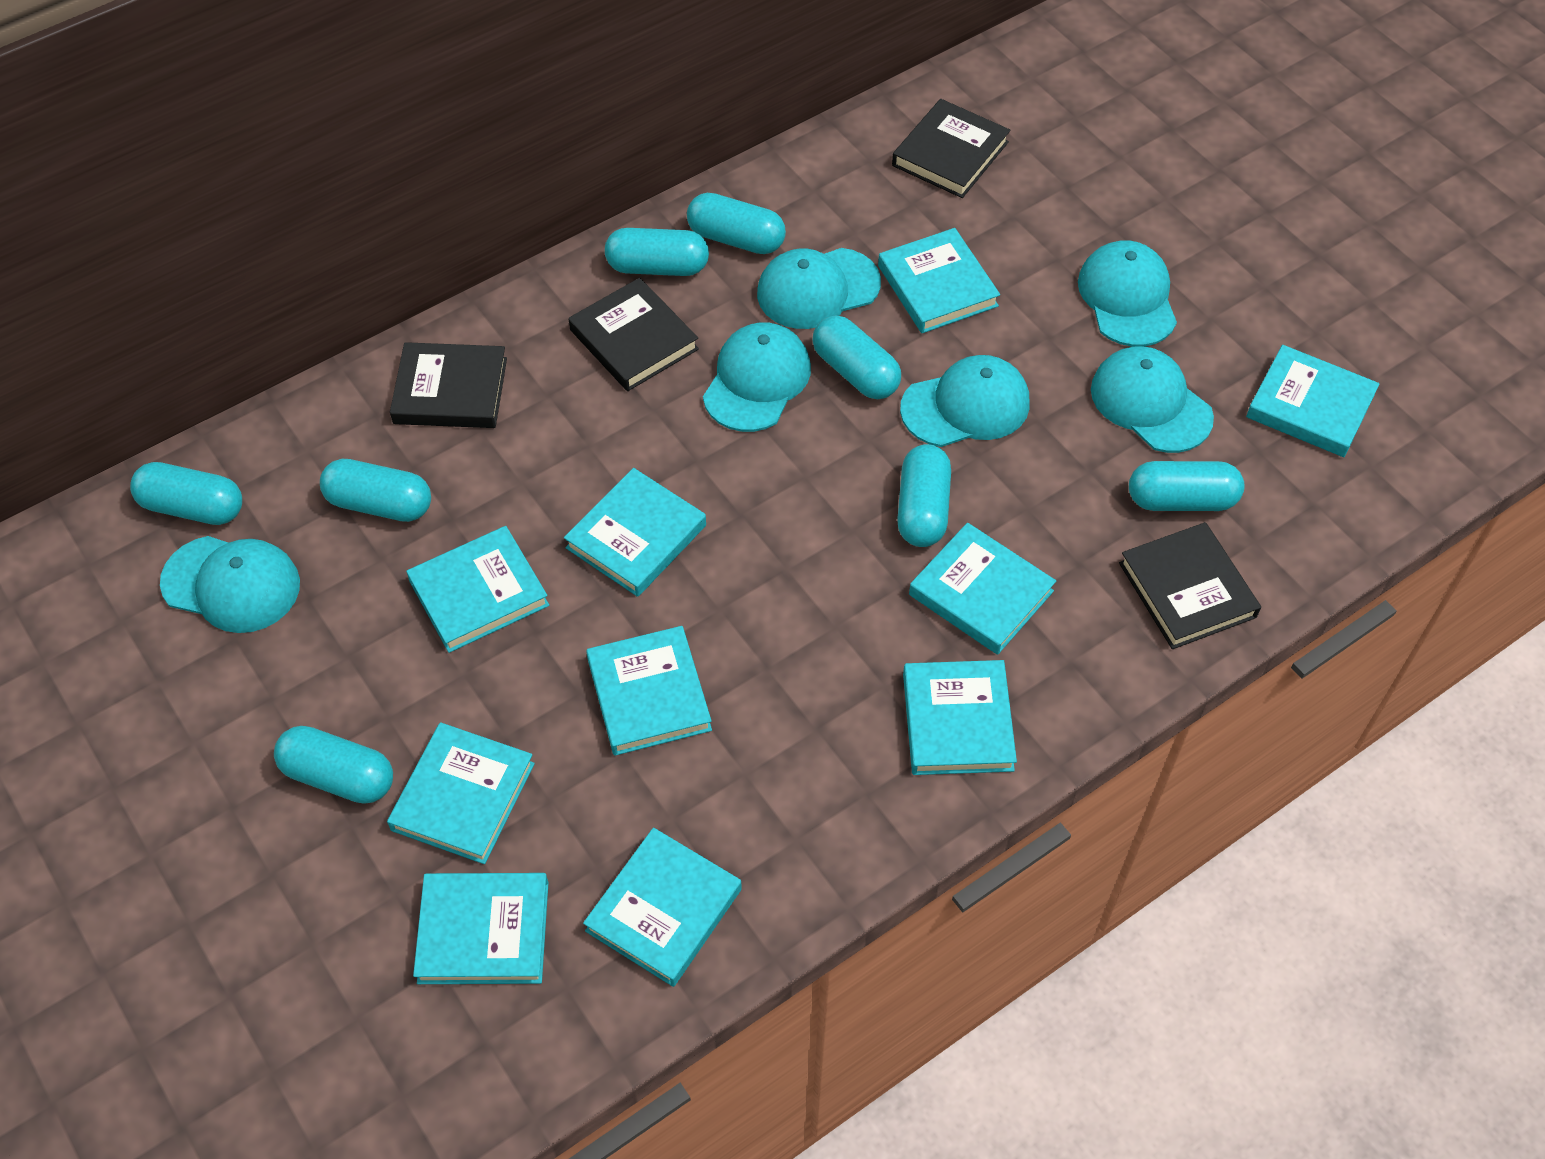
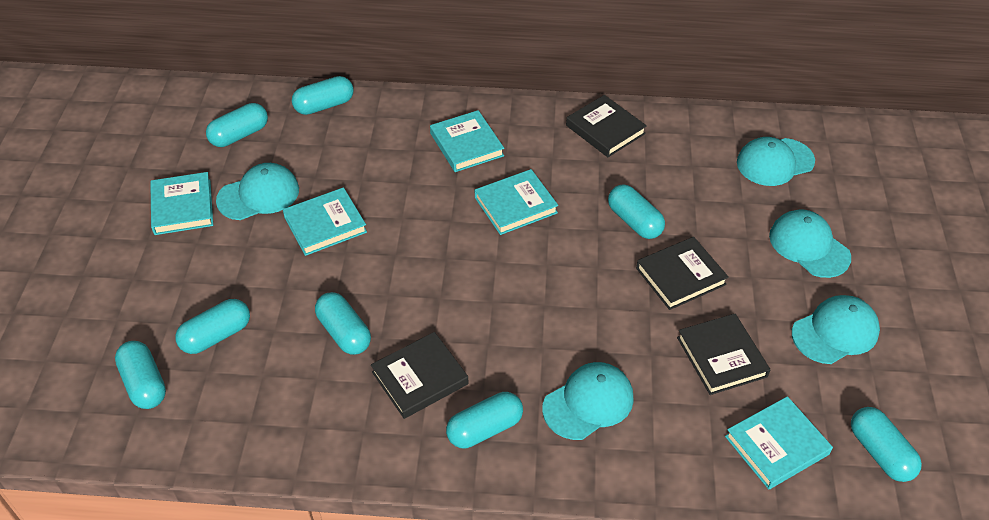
turquoise book: [387,722,535,864] [406,526,549,653] [413,873,548,984] [564,468,706,597] [583,828,742,987] [586,626,712,756] [878,228,1000,333] [903,660,1017,775] [909,523,1056,655] [1246,345,1380,457] = 10 -> [150,172,213,235] [283,187,367,256] [430,110,504,172] [475,169,558,235] [725,396,833,489] = 5
turquoise cap: [160,536,300,633] [703,322,811,432] [757,248,881,329] [900,355,1030,447] [1078,240,1177,347] [1091,346,1214,453] = 6 -> [216,163,299,220] [542,362,634,440] [737,137,815,186] [769,210,851,278] [792,295,880,364] = 5

